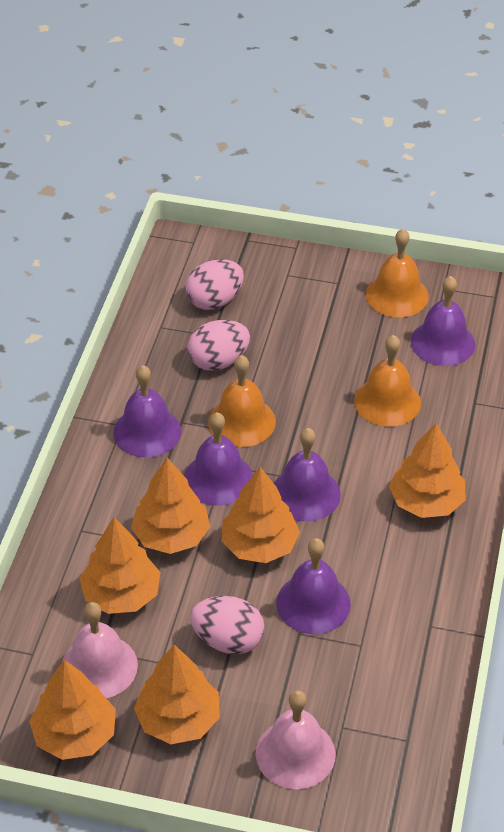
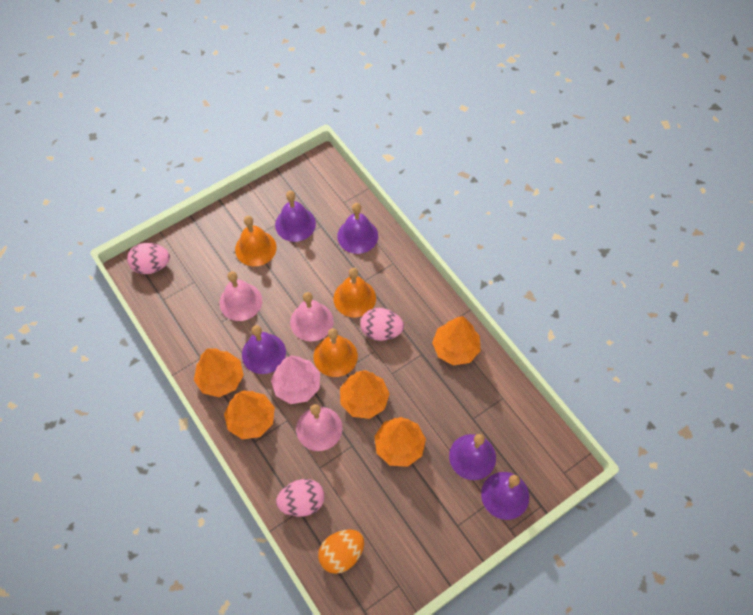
orange egg: none = 0 -> [318,529,364,574] = 1
orange tree: [29,660,116,760] [79,517,160,614] [131,458,210,554] [134,645,220,744] [222,467,300,563] [389,423,466,518] = 6 -> [194,349,244,397] [224,390,275,439] [340,370,390,419] [375,417,426,467] [432,316,481,365] = 5
pink bell: [62,602,138,698] [256,690,336,789] = 2 -> [219,271,262,321] [290,292,334,342] [296,404,342,451] = 3
pink tree: none = 0 -> [271,356,320,404] = 1

